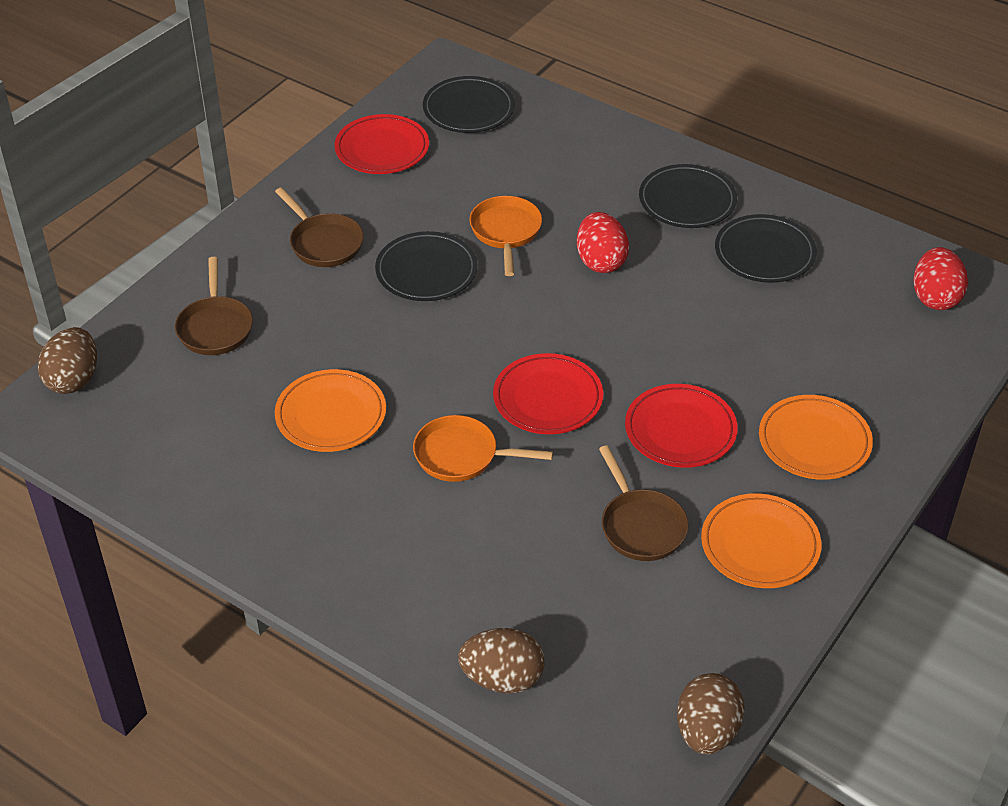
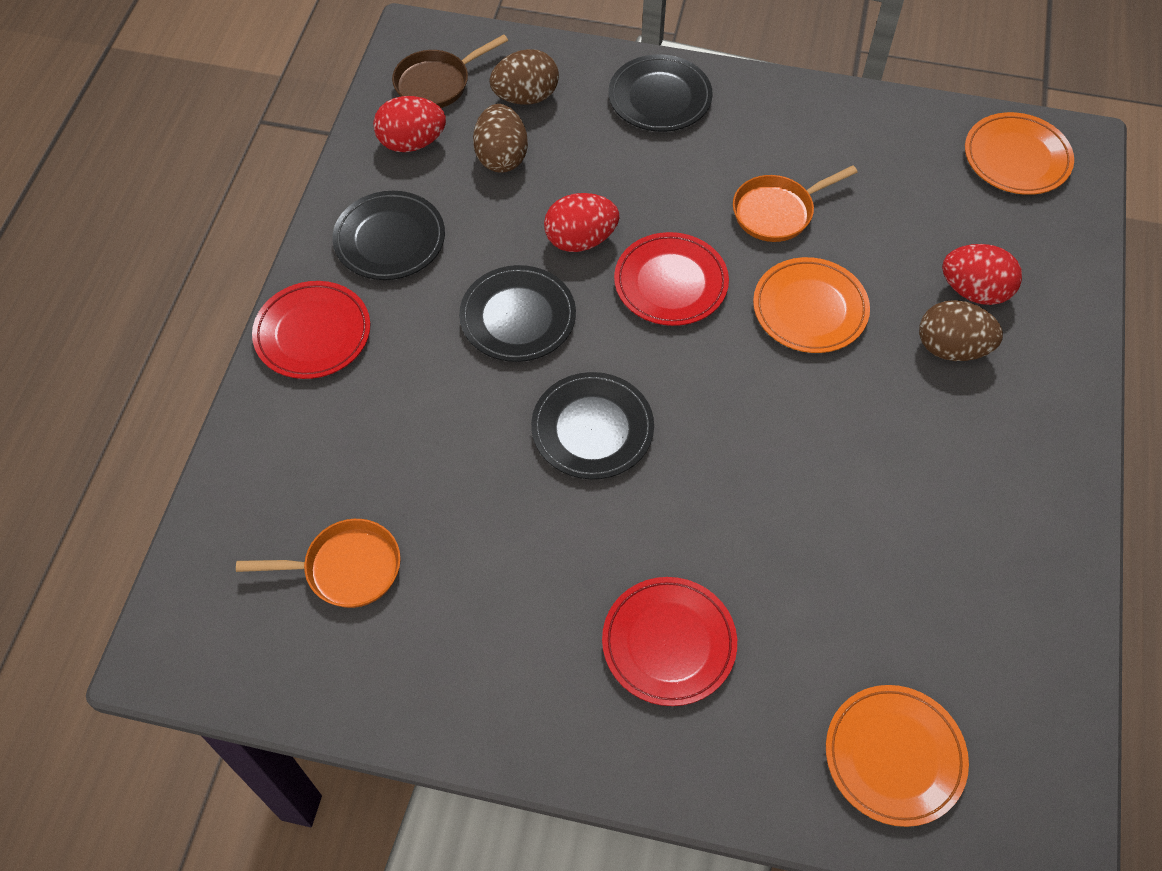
brown pan: [175,257,253,355] [275,187,364,267] [599,445,688,561] = 3 -> [392,34,508,108] = 1
red egg: [577,212,629,273] [913,247,968,310] = 2 -> [373,96,446,152] [544,193,619,252] [942,244,1022,305] = 3

